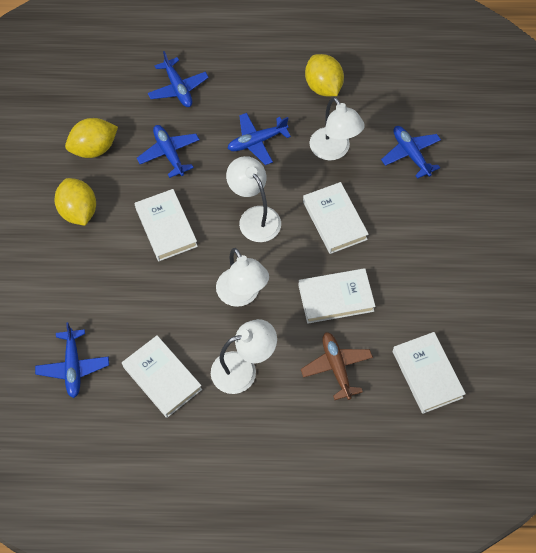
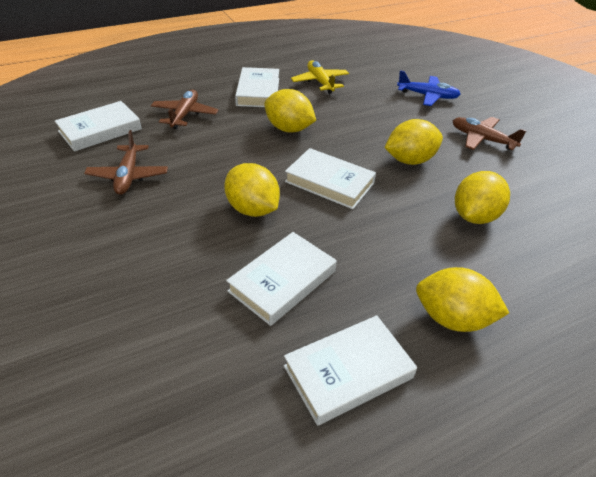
blue plane: [35,322,109,398] [137,125,200,178] [148,51,209,107] [227,113,291,165] [381,126,441,179] = 5 -> [397,70,461,106] = 1
brown plane: [301,332,373,400] = 1 -> [84,130,168,195] [151,90,218,129] [452,117,526,150] = 3
white lamp: [211,319,277,394] [216,248,269,307] [226,156,281,242] [310,97,365,160] = 4 -> none = 0
yellow lemon: [55,178,96,226] [65,118,118,158] [305,54,344,96] = 3 -> [224,163,280,217] [264,89,316,132] [384,119,443,165] [416,267,509,332] [455,171,510,224] = 5
yellow plane: none = 0 -> [291,60,349,94] = 1

